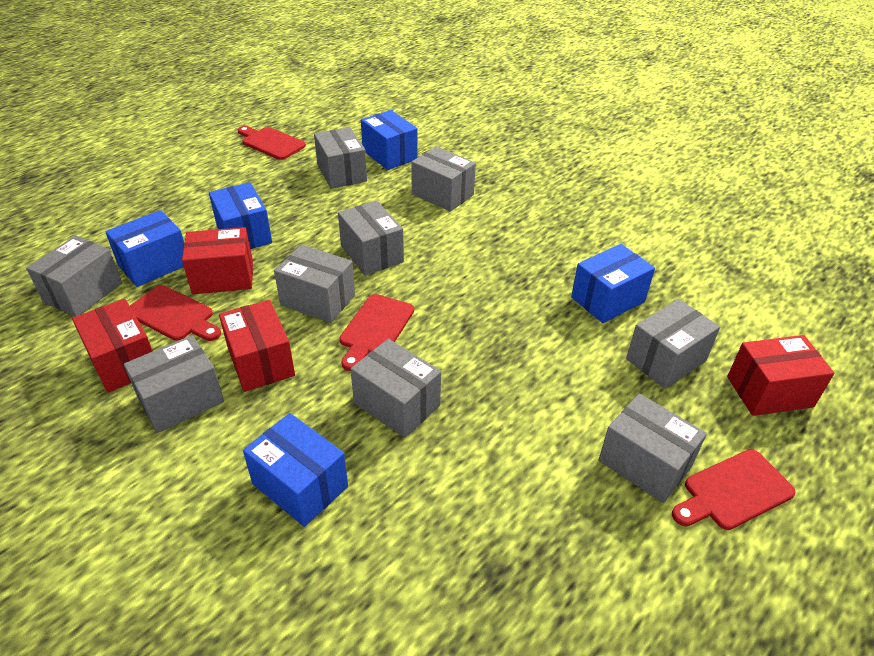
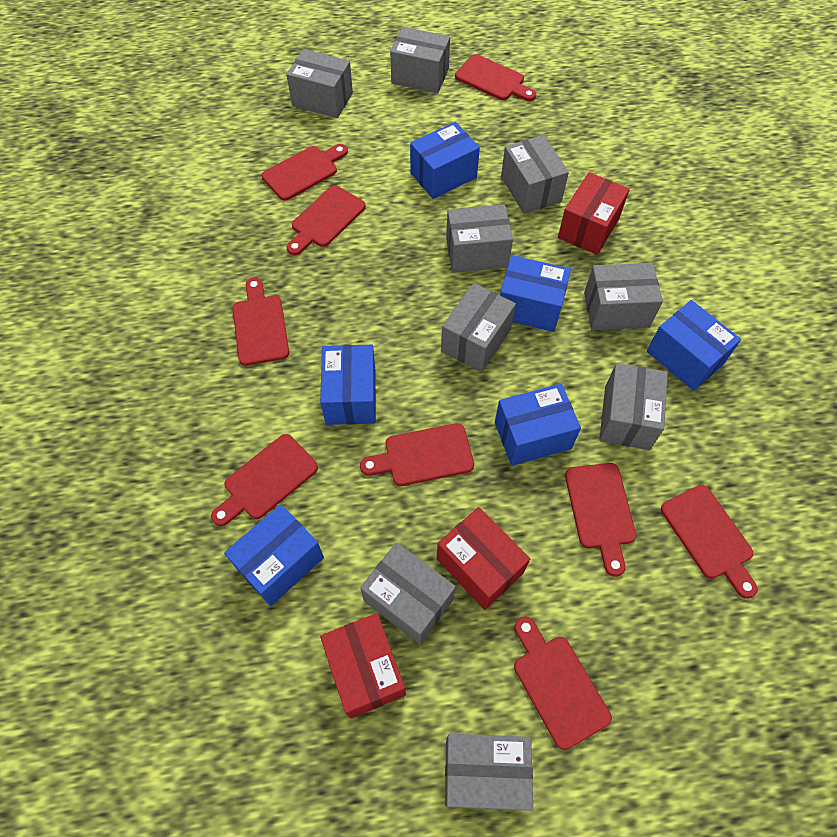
blue box: [105,210,184,287] [209,182,272,249] [243,413,348,527] [361,110,418,170] [571,244,655,323] = 5 -> [224,504,324,606] [320,345,376,425] [410,122,480,199] [495,384,581,466] [500,255,571,332] [647,300,741,391] = 6
red box: [72,299,153,393] [182,227,253,294] [219,300,295,392] [727,335,835,416] = 4 -> [320,613,406,719] [436,507,530,610] [558,172,630,255] = 3
red cutting board: [130,285,221,341] [238,126,306,160] [340,294,414,371] [672,449,796,530] = 4 -> [211,434,318,526] [232,278,289,366] [262,144,348,201] [286,185,366,255] [360,423,474,486] [455,54,536,101] [514,616,612,750] [565,463,636,577] [661,485,758,599] = 9

